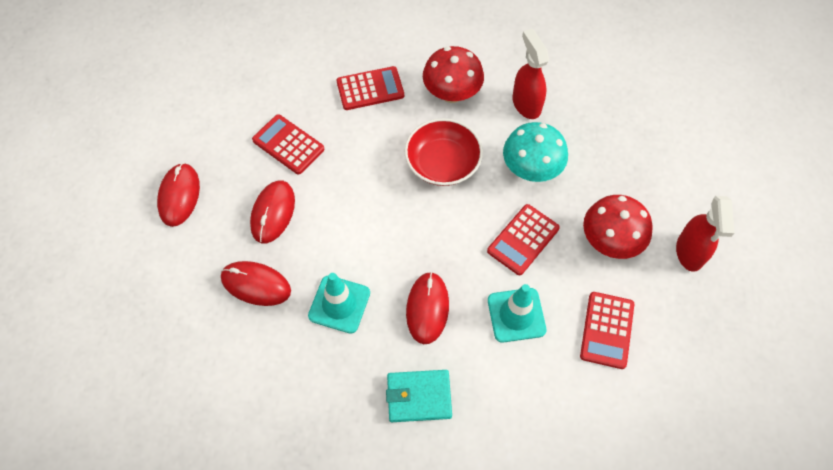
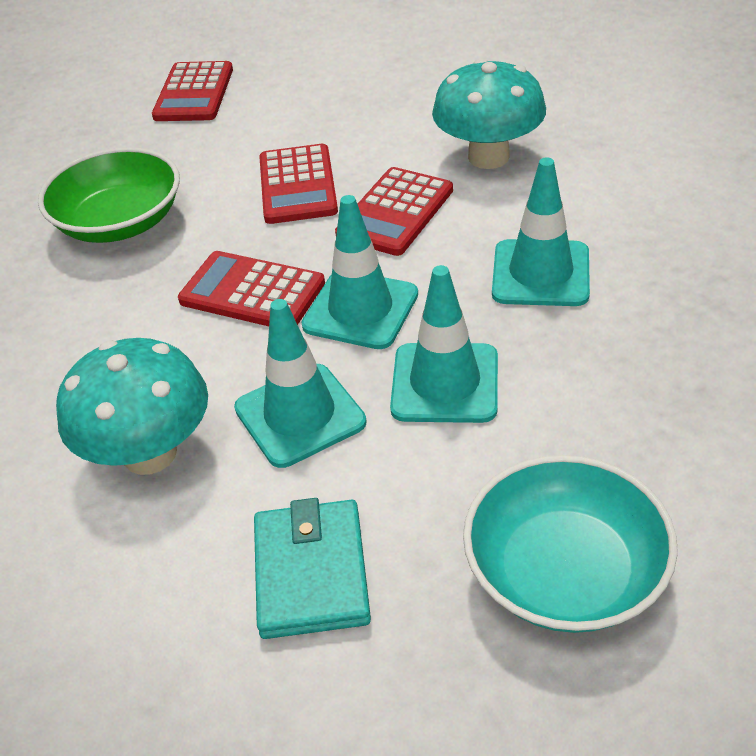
green bowl: none = 0 -> [38,147,180,243] = 1
red bowl: [404,118,483,186] = 1 -> none = 0
red mouse: [157,163,200,227] [221,261,291,306] [250,180,295,244] [406,272,449,344] = 4 -> none = 0
red mushroom: [423,46,484,103] [583,195,653,259] = 2 -> none = 0
red spray bottle: [512,29,549,119] [676,196,734,272] = 2 -> none = 0
turquoise bowl: none = 0 -> [463,455,678,633] = 1
turquoise mushroom: [503,122,568,182] = 1 -> [56,338,208,475] [432,58,546,169] = 2
turquoise traffic cone: [308,273,370,334] [488,284,546,343] = 2 -> [234,299,366,468] [301,195,418,349] [390,265,498,423] [492,157,590,306] = 4

